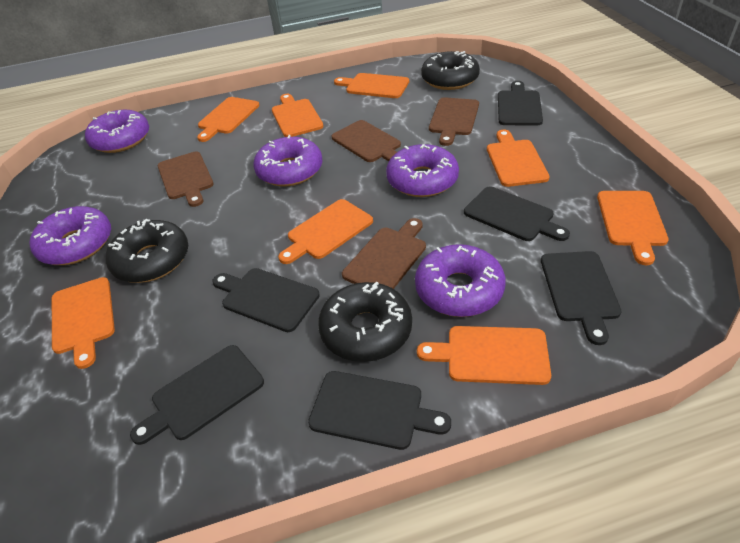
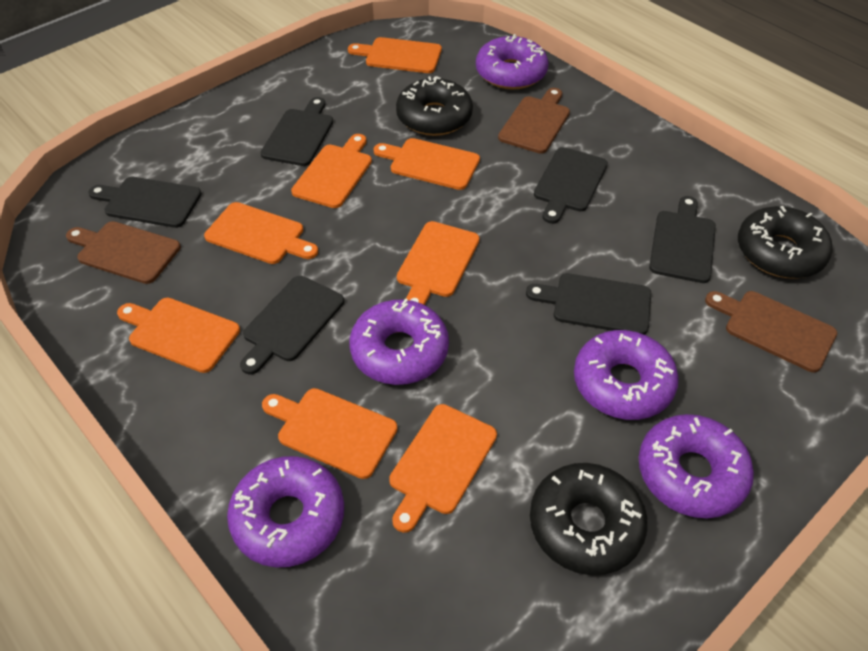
brown cutting board: [158,151,214,207] [331,120,401,162] [342,218,426,289] [429,97,479,146] = 4 -> [66,221,181,284] [498,88,570,154] [705,291,837,372] = 3

